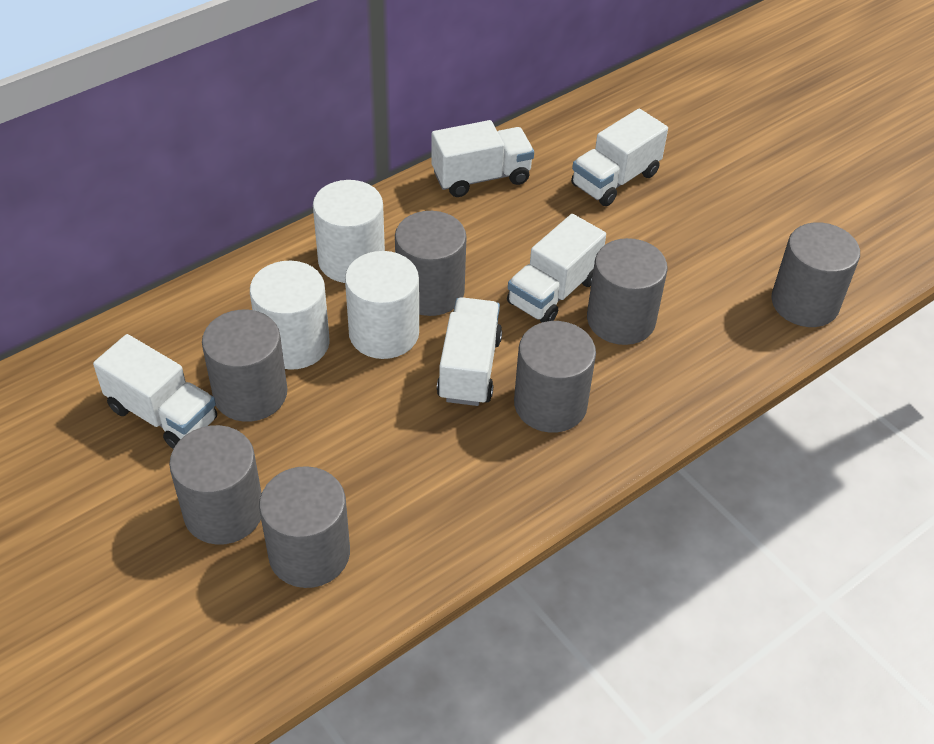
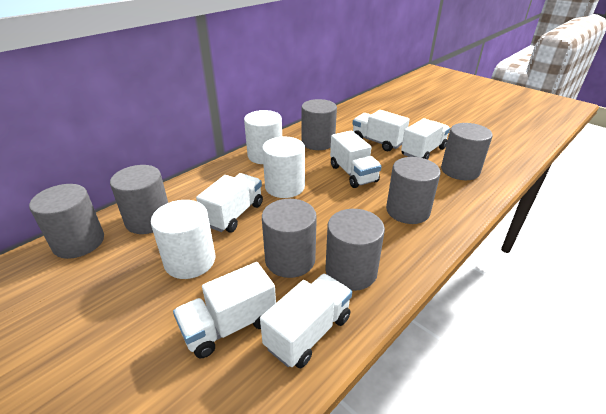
white truck: [93,334,217,449] [431,120,534,197] [437,297,502,406] [507,214,606,323] [571,109,668,206] = 5 -> [173,262,276,358] [196,173,263,233] [260,274,352,368] [330,131,382,188] [353,110,410,151] [401,118,450,160] = 6

